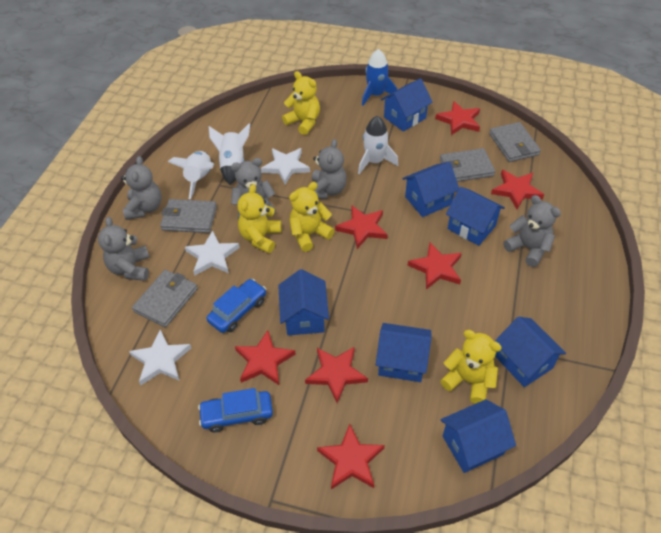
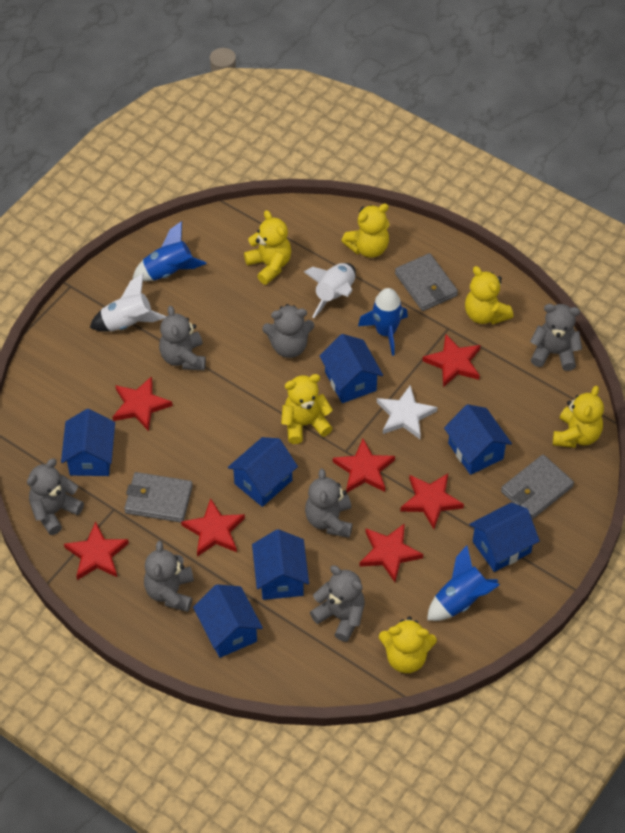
blue car: [198,388,273,432] [206,279,266,333] = 2 -> none = 0
blue rocket: [362,49,397,106] = 1 -> [132,221,207,281] [358,288,408,356] [427,545,500,621] = 3
grey teddy bear: [98,217,150,281] [121,156,161,220] [231,158,276,220] [312,139,347,199] [503,195,561,267] = 5 -> [27,458,84,535] [144,541,194,612] [159,306,206,370] [262,304,314,358] [305,469,353,538] [310,566,365,642] [530,304,582,371] = 7
grey wallet: [132,270,198,327] [160,199,217,233] [440,148,495,182] [489,122,541,162] = 4 -> [124,472,193,523] [395,253,458,311] [501,455,574,519] = 3
white rocket: [168,151,214,199] [209,124,250,185] [358,116,398,174] = 3 -> [90,273,166,332] [304,263,356,318] = 2
white star: [129,330,191,385] [185,230,240,276] [261,148,310,185] = 3 -> [377,385,437,439] = 1
yellow teddy bear: [237,184,281,253] [282,71,320,135] [289,182,335,252] [441,330,502,404] = 4 -> [244,210,291,285] [281,374,333,444] [341,204,389,258] [379,616,437,673] [465,266,513,324] [553,386,604,448] = 6

